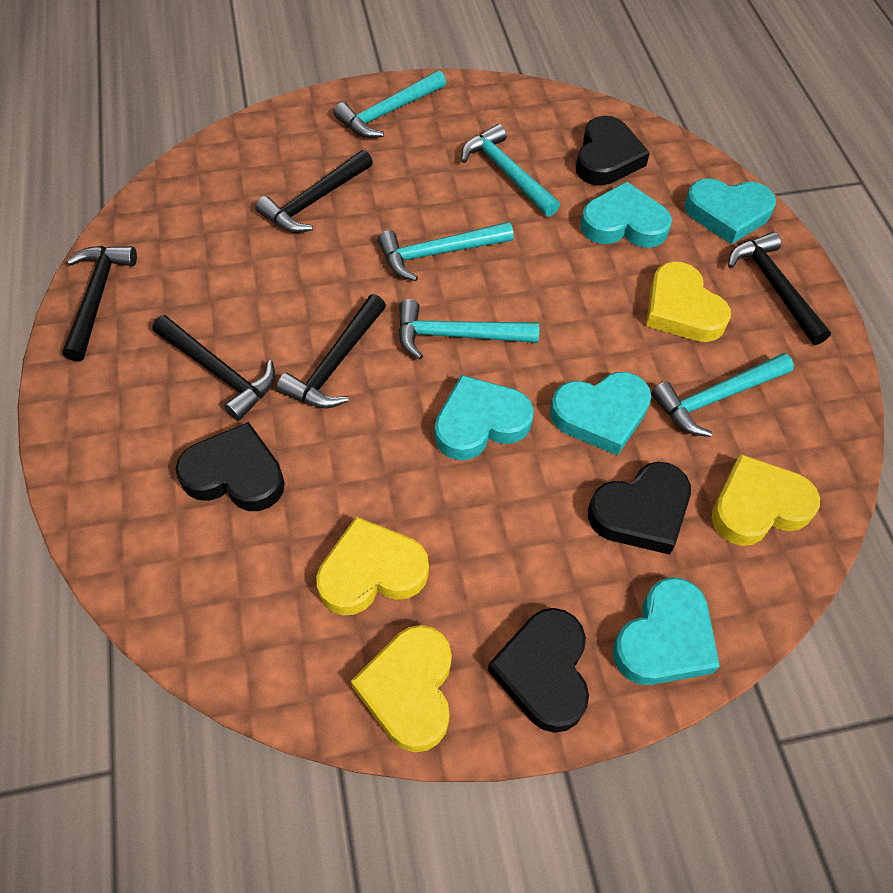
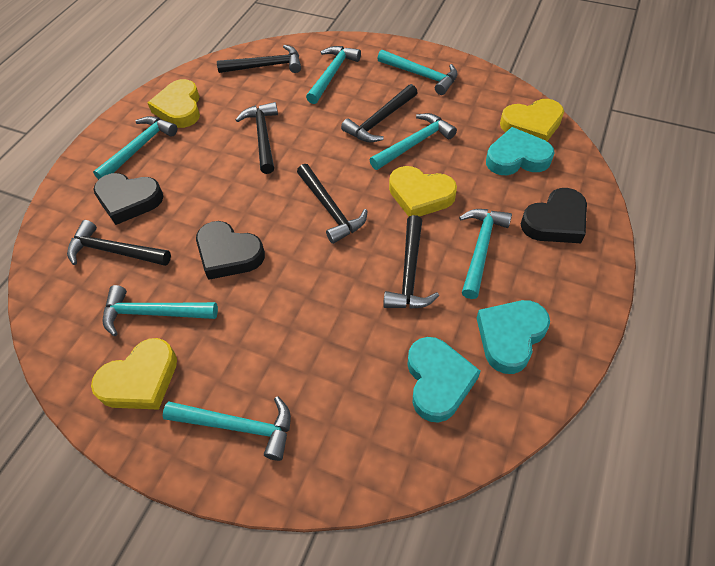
black hammer: [62,246,137,361] [152,315,275,421] [255,150,373,233] [276,294,386,408] [728,232,831,345] = 5 -> [67,220,171,266] [217,45,301,73] [236,102,278,174] [297,164,367,244] [341,84,418,142] [383,215,439,309] = 6
black heart: [176,422,285,511] [488,608,589,733] [576,116,650,186] [588,462,691,555] = 4 -> [94,173,163,225] [196,221,265,280] [521,188,587,243] = 3
turquoise hammer: [334,70,446,138] [378,222,514,281] [398,299,539,360] [461,124,560,217] [651,353,794,437] = 5 -> [93,116,177,179] [103,285,218,336] [163,396,291,461] [306,46,361,104] [370,113,457,170] [377,50,458,95] [459,209,512,299] = 7
turquoise heart: [435,375,534,460] [550,372,651,456] [580,182,672,248] [613,577,720,685] [684,179,776,244] = 5 -> [407,337,481,423] [477,300,550,374] [486,127,554,175] = 3

